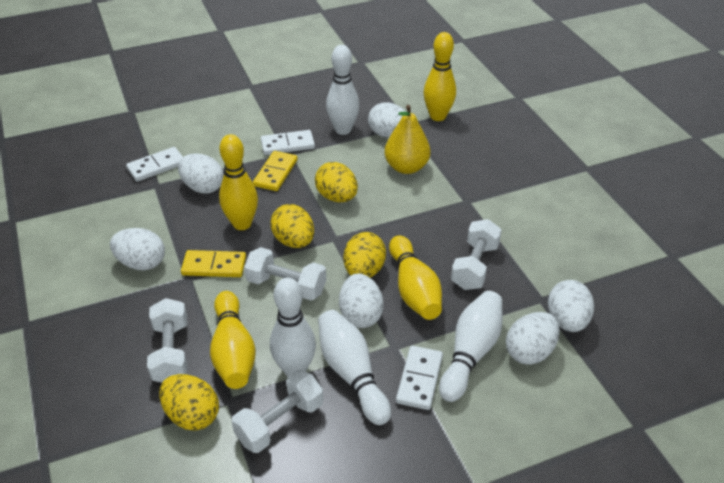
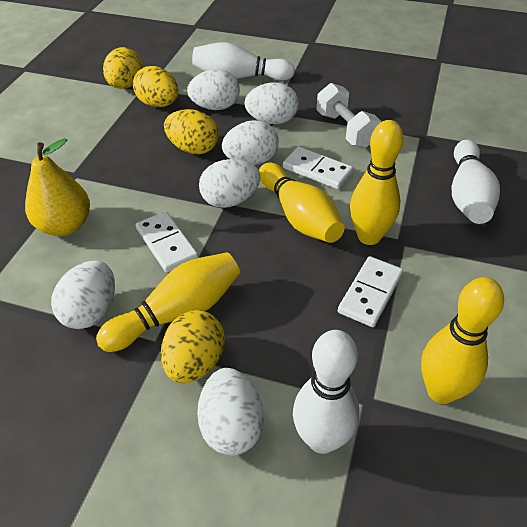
white bowling pin: [270,278,316,376] [318,310,391,425] [326,45,359,135] [439,291,503,402] = 4 -> [192,42,295,81] [293,330,360,454] [452,140,500,224] = 3
white dumbbell: [147,298,187,382] [232,370,323,453] [244,247,326,300] [451,219,502,290] = 4 -> [316,83,381,148] = 1
yellow domino: [181,250,246,277] [253,151,297,191] = 2 -> none = 0

